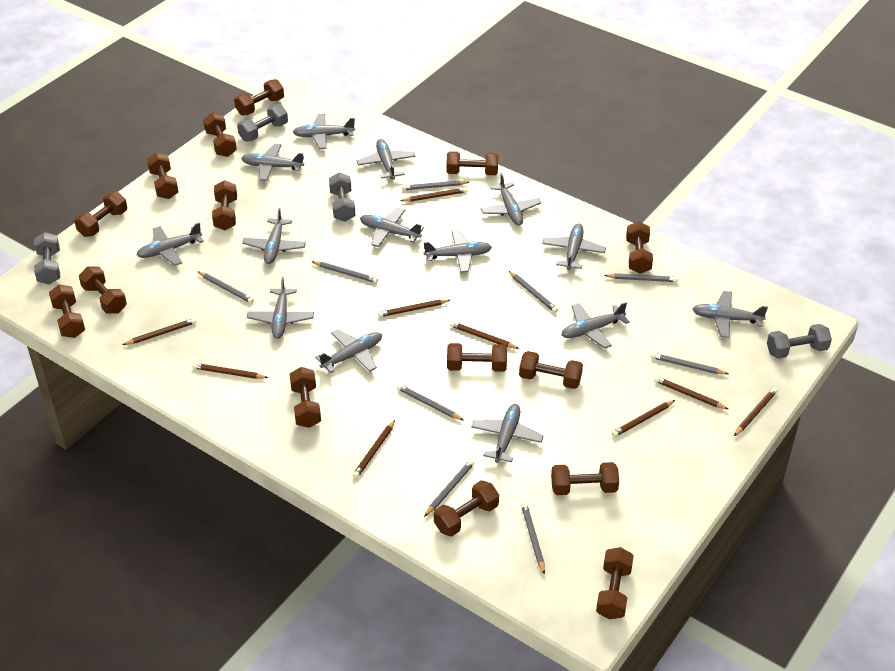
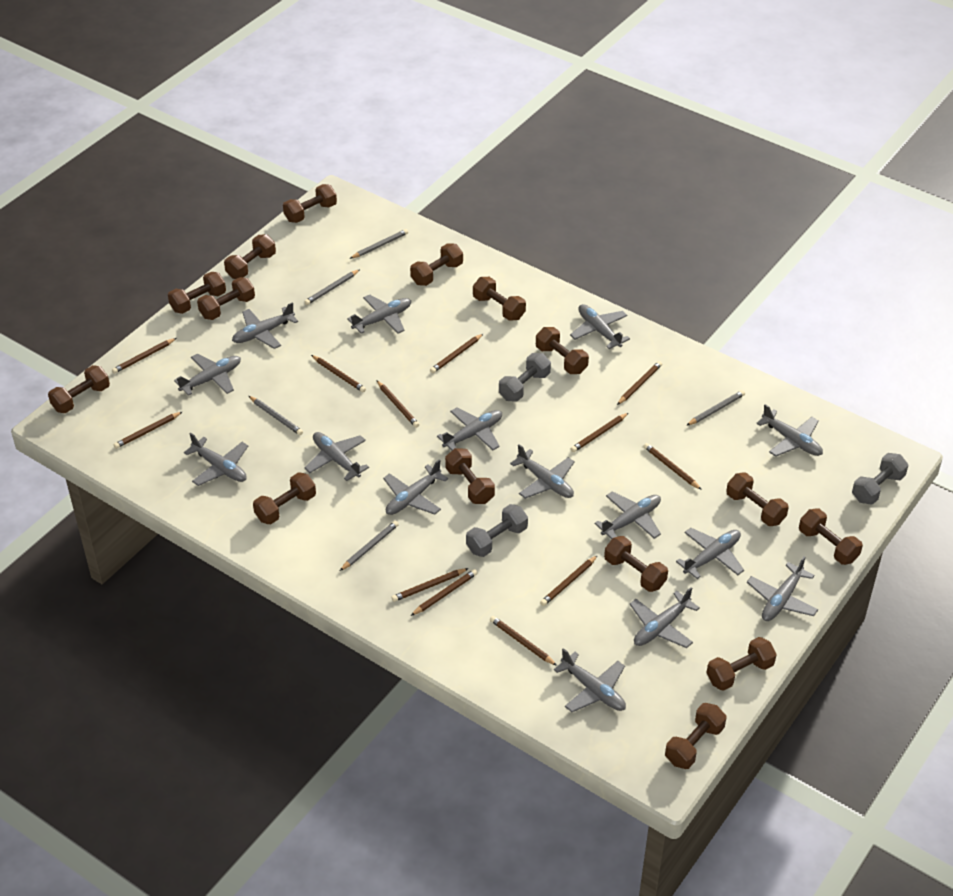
brown pencil: [123,318,196,345] [192,363,268,379] [353,420,395,478] [378,299,450,317] [401,187,468,202] [450,321,519,349] [612,400,675,437] [654,376,728,409] [734,387,777,436] = 9 -> [112,338,176,374] [114,412,182,449] [311,355,366,392] [376,380,419,428] [391,568,469,602] [411,569,477,616] [430,334,483,373] [490,616,557,666] [540,555,598,606] [571,413,628,452] [617,361,662,405] [643,443,702,490] = 12
grey dumbbell: [34,232,60,285] [237,104,288,141] [329,172,356,222] [767,324,832,359] = 4 -> [466,504,528,557] [499,353,551,402] [852,453,908,505] = 3
grey pencil: [197,271,254,303] [311,261,378,283] [397,384,463,420] [402,180,469,190] [424,460,474,517] [509,271,558,313] [521,503,545,574] [604,273,678,282] [651,353,728,374] = 9 -> [249,396,303,435] [304,269,360,305] [340,521,399,571] [350,229,408,259] [686,390,745,426] = 5
grey plane: [136,222,204,266] [241,144,304,181] [242,208,306,264] [247,277,314,339] [293,114,355,149] [315,329,382,373] [357,139,416,180] [360,208,424,247] [423,230,492,273] [471,404,543,463] [481,173,541,226] [542,224,606,270] [561,302,630,349] [693,291,768,338] = 14 -> [174,354,241,396] [184,433,248,486] [232,302,298,349] [305,432,369,481] [347,295,411,334] [383,459,448,515] [437,407,502,450] [510,444,575,499] [554,648,626,712] [570,304,630,349] [594,491,661,539] [630,587,700,648] [676,528,744,579] [747,556,818,621] [756,404,823,457] = 15

